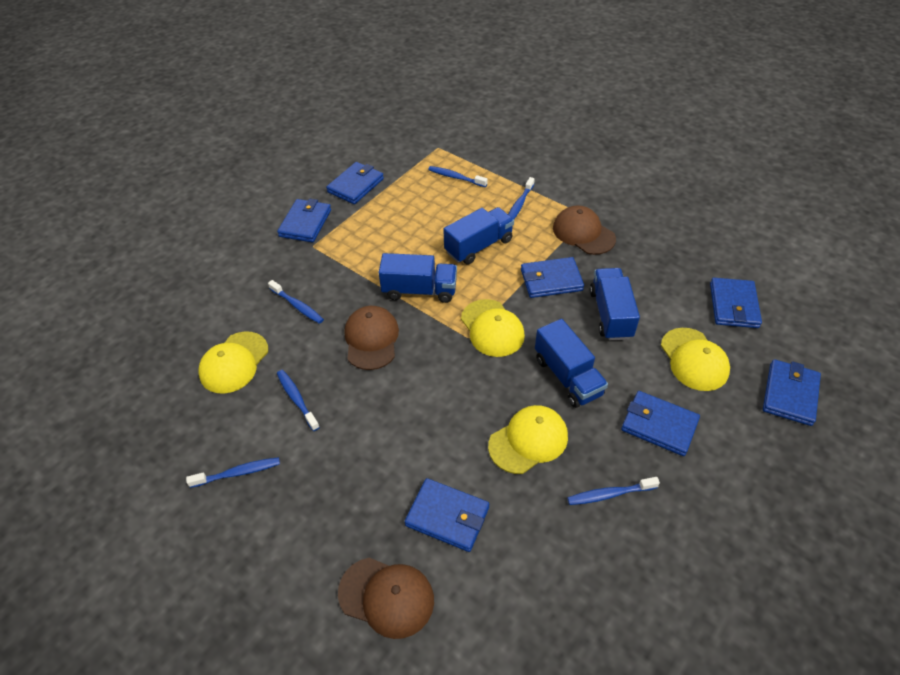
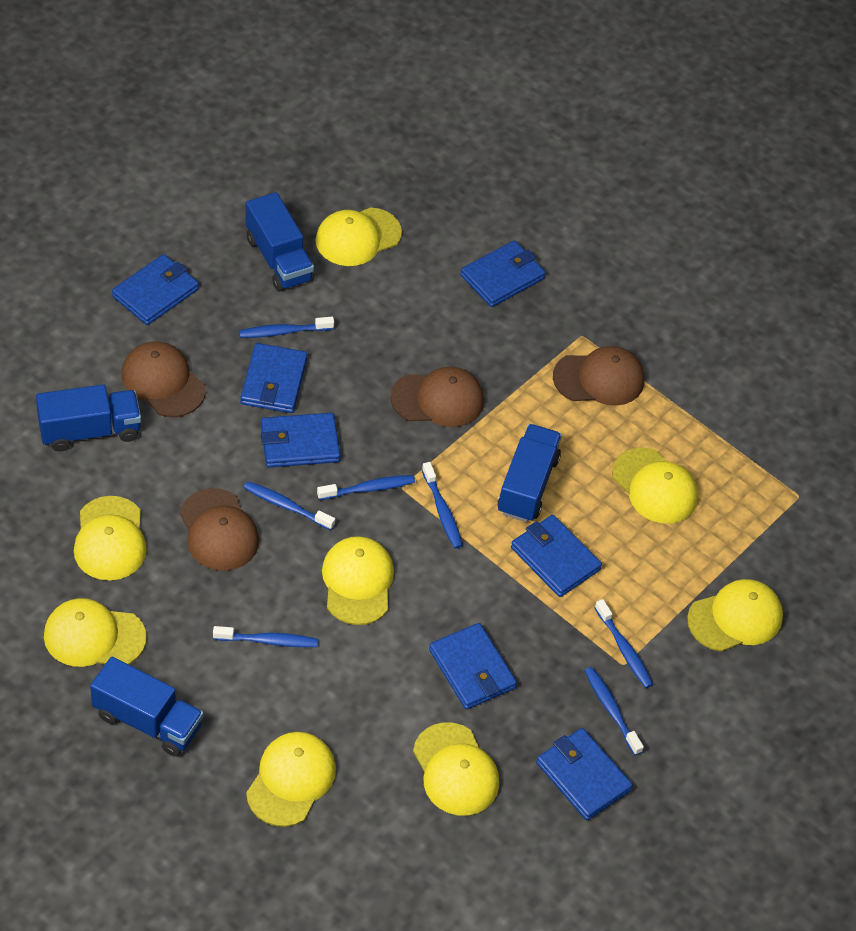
blue toothbrush: [186,457,280,488] [268,280,324,324] [277,370,320,431] [428,166,488,187] [508,177,535,219] [567,477,660,505] = 6 -> [213,626,318,647] [239,317,334,338] [244,481,335,530] [317,475,415,500] [422,462,463,549] [585,667,644,755] [595,599,653,688] = 7
brown cap: [338,558,434,639] [345,306,399,370] [553,206,616,255] = 3 -> [121,341,206,417] [180,488,259,571] [390,367,484,427] [553,346,644,406] = 4
yellow cap: [198,332,268,394] [461,299,525,357] [488,405,568,474] [661,328,730,391] = 4 -> [44,598,147,667] [74,496,147,580] [246,732,336,827] [316,207,402,266] [322,536,394,625] [413,722,499,816] [612,448,698,524] [687,579,783,652] = 8

